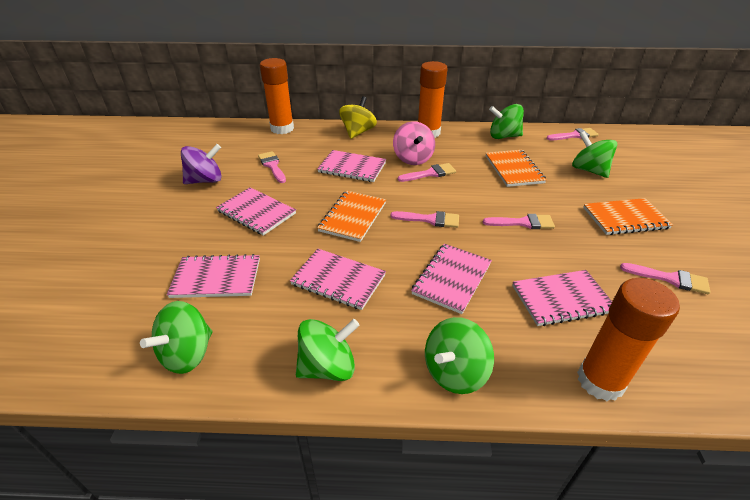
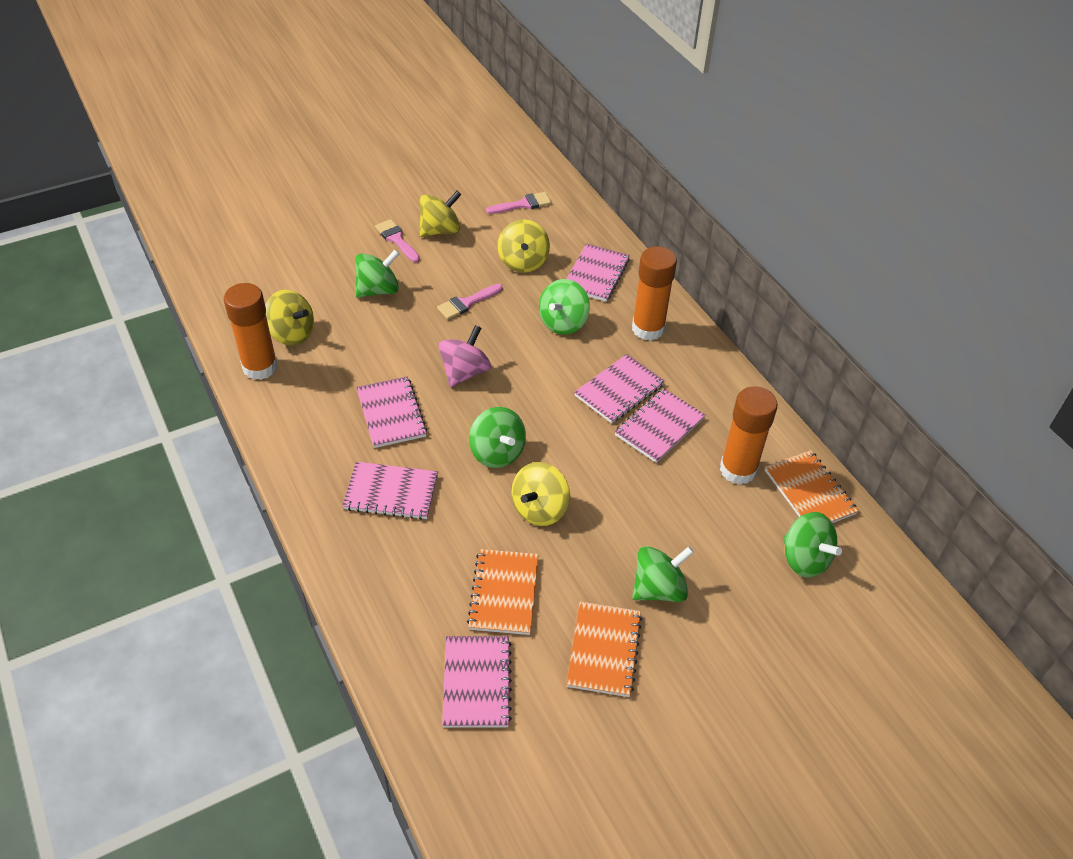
pink brush: [258,151,286,183] [390,211,459,228] [398,163,456,182] [483,214,555,229] [546,128,599,140] [620,263,710,294] = 6 -> [375,219,420,262] [437,284,503,320] [486,192,552,214] = 3
purple spinning top: [181,144,222,184] = 1 -> none = 0
yellow spinning top: [339,96,377,139] = 1 -> [265,290,314,346] [419,191,461,237] [497,219,550,273] [512,462,570,526] = 4

